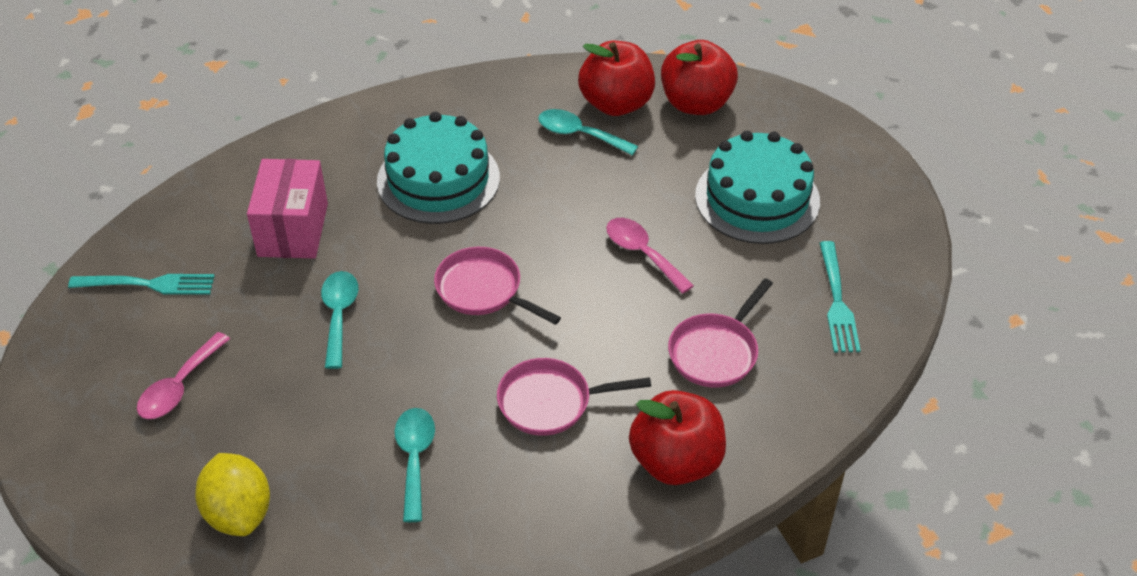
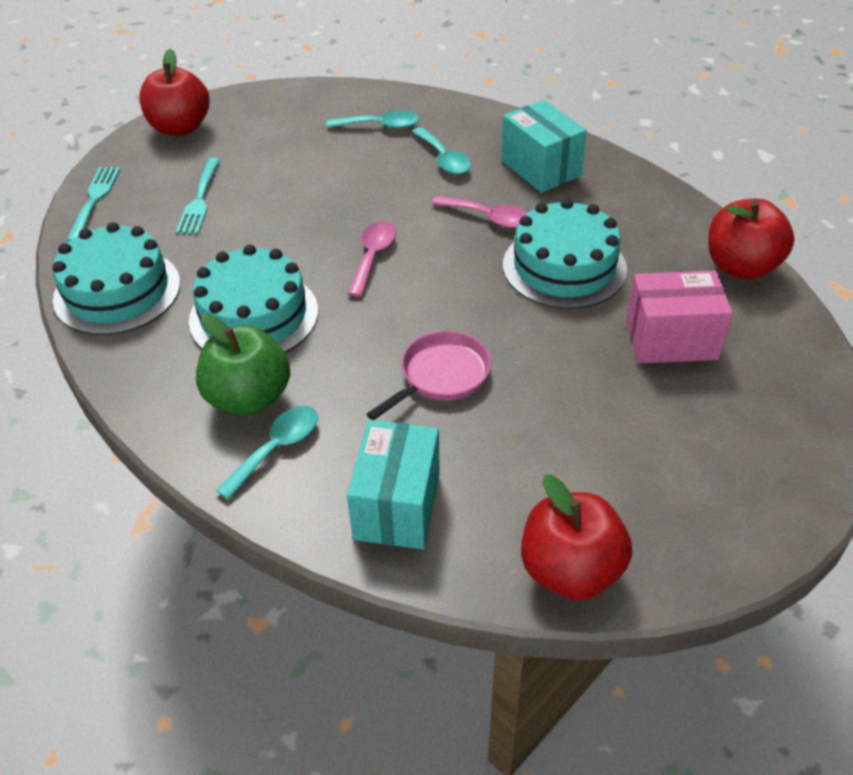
green apple: none = 0 -> [196,314,291,416] = 1
pink pan: [434,247,561,325] [497,358,651,436] [668,278,773,388] = 3 -> [367,331,491,420] = 1
turquoise box: none = 0 -> [347,420,440,549] [501,100,587,193] = 2
turquoise cake: [377,112,500,224] [695,131,820,244] = 2 -> [52,222,180,335] [189,245,318,353] [503,198,627,309] = 3
yellow lemon: [195,453,270,536] = 1 -> none = 0

